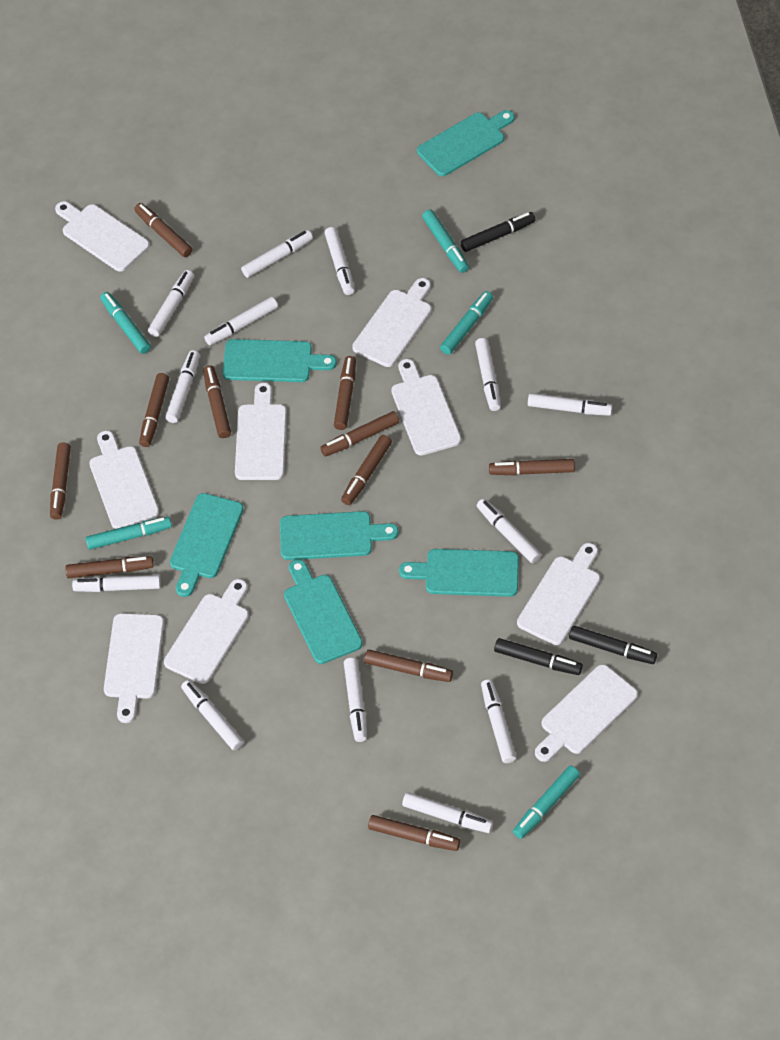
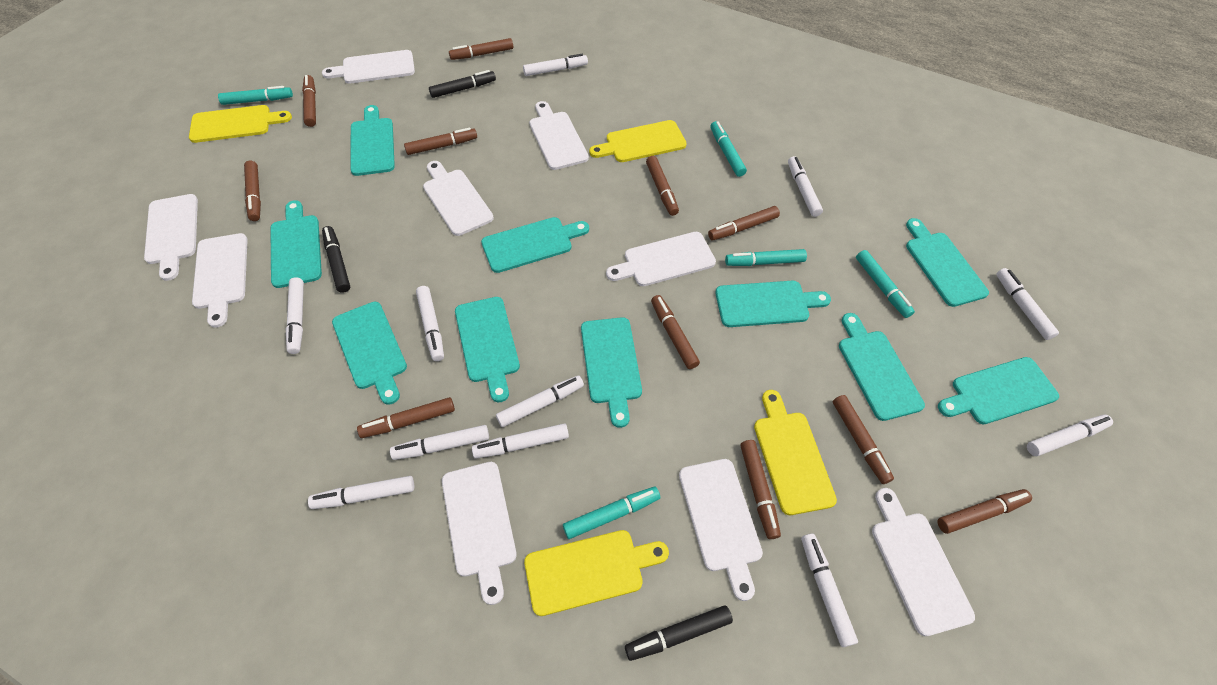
turquoise cutting board: [170,493,243,597] [223,339,337,382] [280,511,398,560] [284,559,362,664] [399,549,519,597] [417,110,515,176] = 6 -> [270,200,322,288] [332,302,407,405] [350,105,395,176] [455,297,520,402] [481,217,589,273] [581,317,642,428] [715,281,831,327] [839,313,925,421] [906,218,989,307] [938,357,1059,424] = 10
white marker: [72,575,161,592] [148,270,194,337] [165,350,200,423] [181,680,244,751] [204,297,278,345] [241,230,313,278] [325,227,354,295] [344,658,367,742] [402,792,493,833] [475,338,501,411] [477,498,541,563] [481,679,516,763] [528,393,612,416] = 13 -> [286,277,304,354] [308,476,414,509] [390,425,489,460] [416,286,444,361] [472,423,569,458] [496,376,584,427] [523,54,588,76] [788,156,823,217] [801,534,858,647] [996,268,1059,340] [1027,415,1113,456] = 11
yellow cutting board: none = 0 -> [189,105,292,143] [524,530,669,616] [589,120,687,162] [754,390,837,515] = 4

